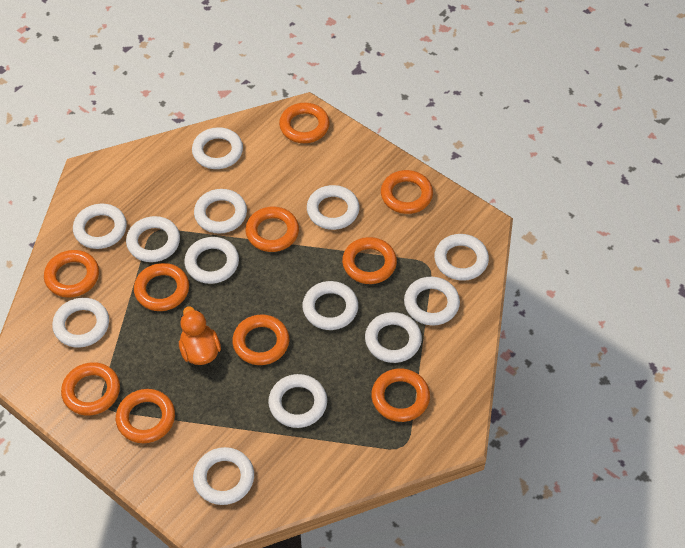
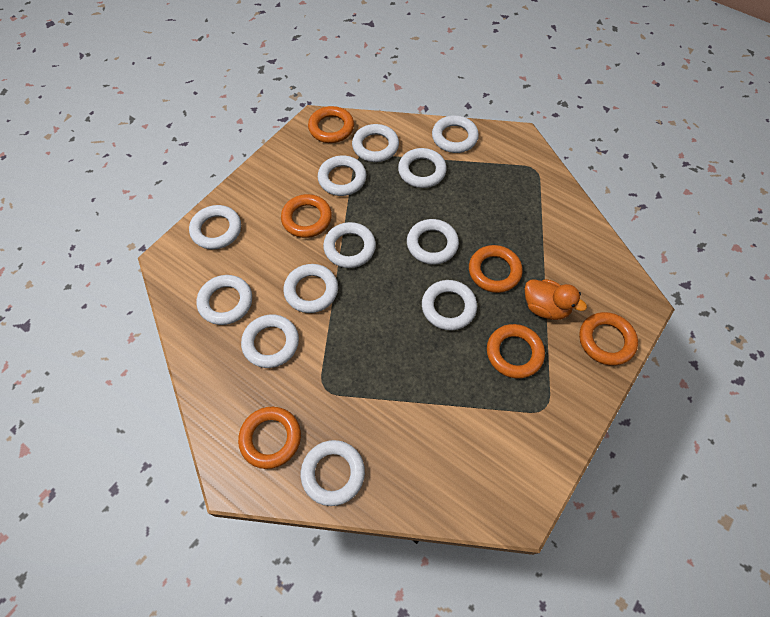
orange ring: [44,250,99,298] [61,362,120,416] [116,389,175,443] [134,263,189,311] [232,314,289,365] [245,207,299,252] [279,103,330,143] [342,237,397,284] [371,368,430,422] [381,170,433,214] = 10 -> [238,407,301,469] [281,194,332,238] [308,106,354,143] [469,245,523,293] [487,324,545,379] [579,312,638,366] = 6
white ring: [52,298,109,348] [73,204,127,249] [126,216,180,262] [184,237,239,284] [192,127,243,169] [193,447,254,505] [194,189,247,234] [268,374,327,428] [302,281,358,330] [307,185,359,230] [365,312,422,363] [404,277,460,326] [434,234,489,281] = 13 -> [189,205,241,249] [197,275,252,325] [241,314,299,368] [283,264,338,313] [301,440,365,506] [318,155,366,196] [323,222,376,268] [352,124,399,162] [398,148,447,188] [407,219,459,265] [422,280,477,330] [432,115,479,153] = 12

